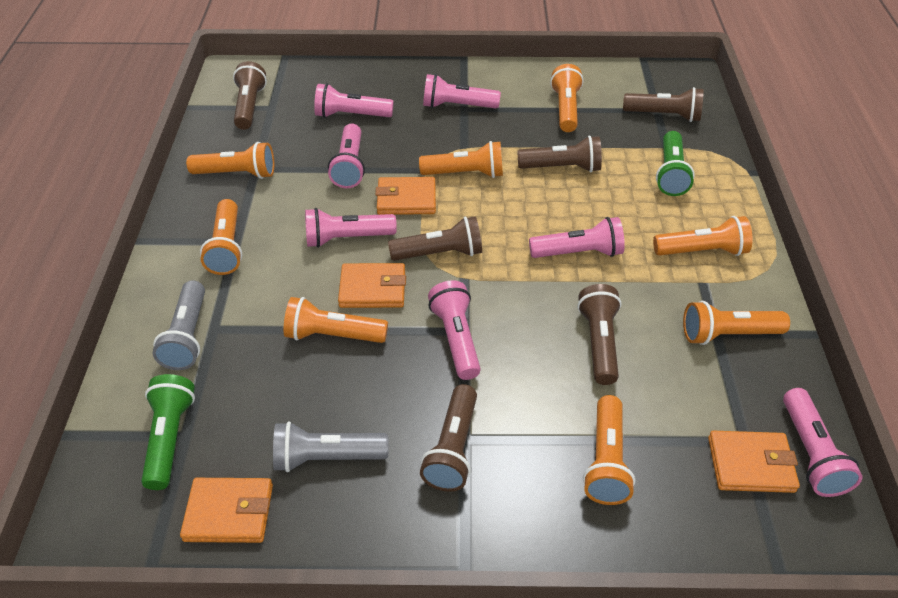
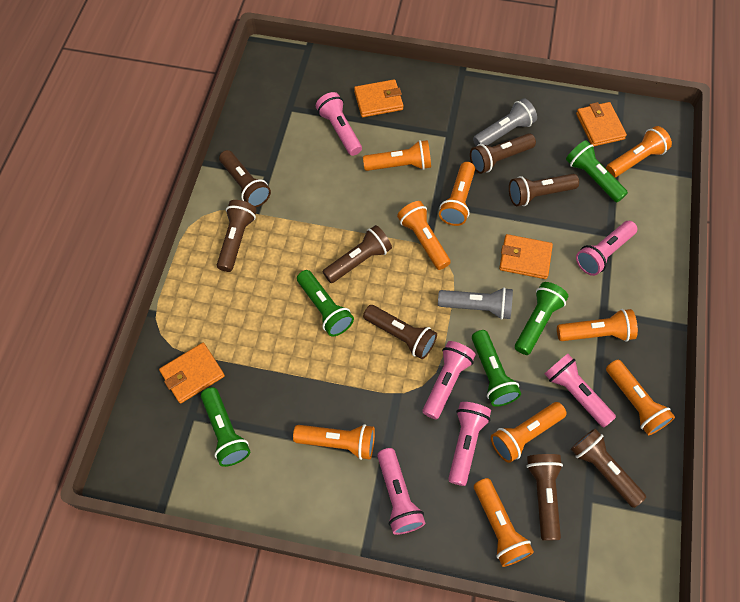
brown flashlight: [233,61,267,130] [388,216,482,261] [420,384,477,492] [517,136,602,172] [577,284,621,385] [623,87,704,122] = 6 -> [217,200,257,272] [219,150,271,208] [323,225,392,283] [363,305,437,359] [470,133,536,174] [509,174,579,206] [526,454,563,540] [571,428,646,508] = 8
green flashlight: [141,374,195,490] [656,131,695,196] = 2 -> [201,387,250,467] [297,270,354,336] [472,330,521,407] [515,282,569,355] [566,140,628,202] = 5
orange flashlight: [186,142,274,179] [200,199,242,275] [284,297,388,343] [419,141,503,178] [550,64,584,132] [583,395,635,505] [653,216,753,256] [683,301,790,345] = 8 -> [293,424,375,460] [363,140,431,171] [397,201,451,270] [439,162,475,226] [474,478,534,567] [491,402,567,463] [557,309,638,341] [606,126,672,178] [606,360,675,435] = 9
pink flashlight: [305,208,397,248] [314,83,394,118] [328,124,365,188] [423,74,501,108] [428,280,481,380] [529,217,625,258] [783,388,862,497] = 7 -> [316,92,362,156] [377,448,425,535] [423,341,476,420] [448,402,491,486] [545,354,616,427] [576,221,637,276] = 6

